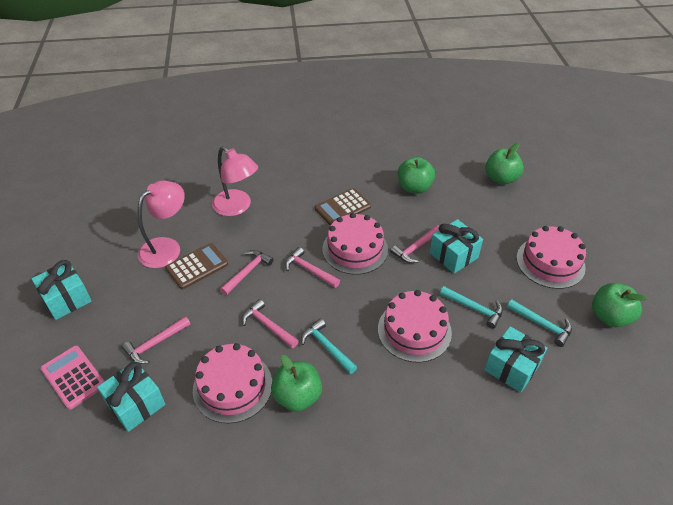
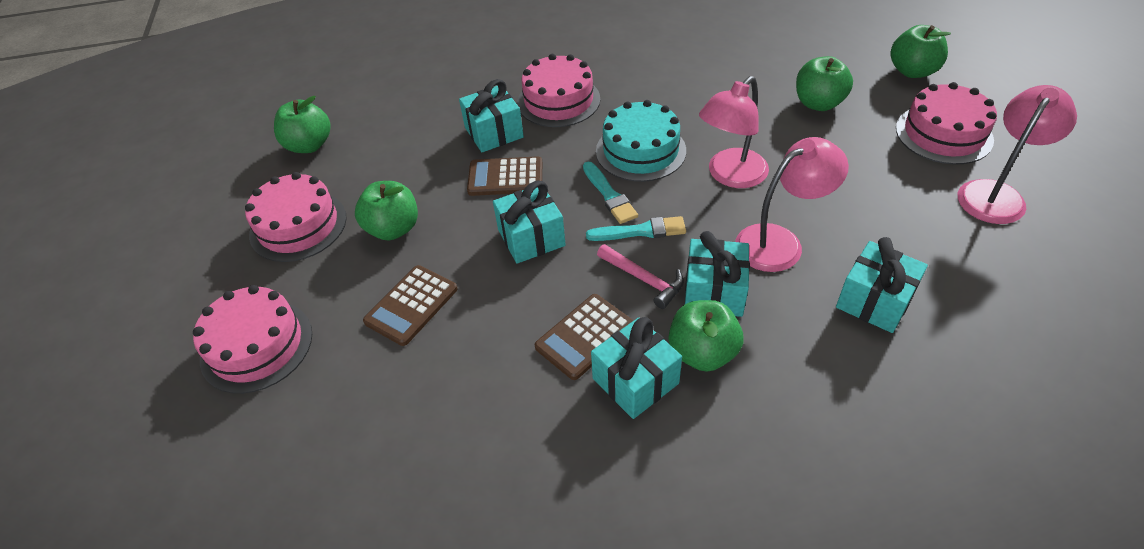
brown calculator: [165,243,228,289] [315,188,371,226] = 2 -> [363,265,458,346] [467,156,542,196] [535,294,634,380] = 3
green apple: [271,355,322,412] [398,157,435,194] [485,143,524,185] [592,283,647,327] = 4 -> [274,96,331,153] [355,181,418,240] [669,300,743,372] [796,56,853,111] [890,25,951,78] = 5
pink calculator: [41,346,105,410] = 1 -> none = 0
pink hammer: [122,316,191,364] [220,250,274,295] [242,299,299,348] [285,247,340,288] [390,225,439,263] = 5 -> [597,244,684,309] = 1
pink lamp: [138,181,185,268] [212,146,258,216] = 2 -> [699,76,769,188] [735,137,849,272] [958,85,1077,224] = 3
turquoise brush: none = 0 -> [583,162,638,224] [586,216,686,241] = 2
turquoise cake: none = 0 -> [596,100,686,182] = 1
turquoise gift: [32,260,92,320] [97,361,165,432] [430,219,483,274] [484,326,547,393] = 4 -> [459,79,524,152] [493,181,566,264] [591,317,682,419] [685,231,750,317] [836,237,928,333] = 5
turquoise hammer: [301,318,357,374] [440,286,503,329] [507,299,572,347] = 3 -> none = 0

